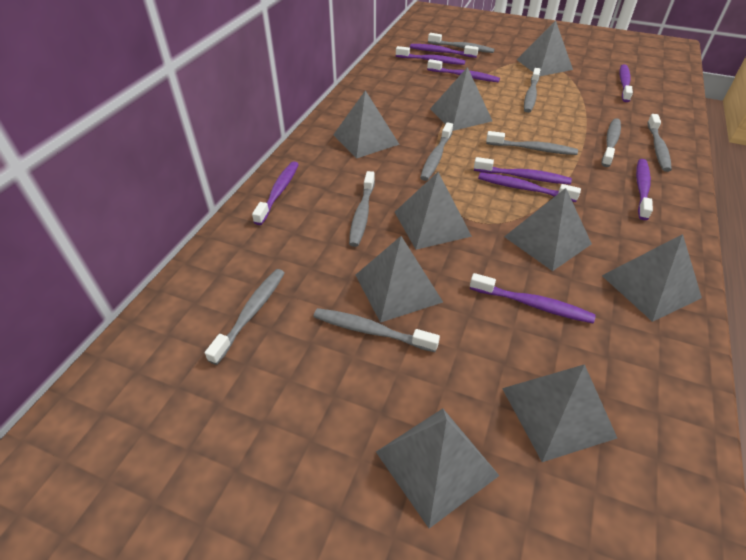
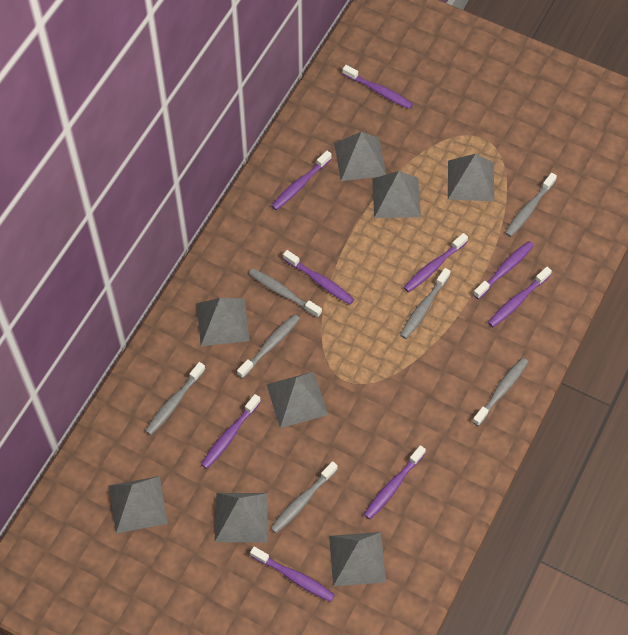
grey pyramid: [333,90,400,159] [356,236,443,323] [376,408,499,529] [395,172,472,250] [430,67,492,131] [502,364,617,462] [504,188,592,271] [517,20,573,76] [602,234,702,322] = 9 -> [109,476,167,533] [197,298,249,346] [215,493,268,542] [266,372,328,428] [329,532,386,586] [334,132,386,181] [372,171,421,218] [448,154,494,201] = 8
grey toothbrush: [205,269,285,365] [314,308,440,352] [349,171,375,247] [420,122,453,181] [428,33,495,53] [486,131,578,155] [524,68,541,113] [601,118,621,167] [647,114,672,172] = 9 -> [145,362,206,435] [237,314,300,379] [249,268,322,318] [271,461,338,534] [400,268,451,339] [472,358,528,426] [505,173,557,237] = 7

